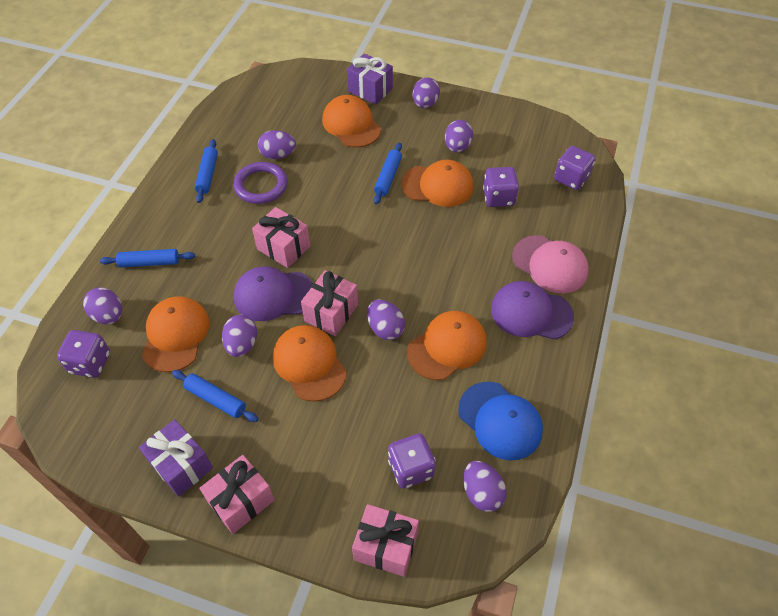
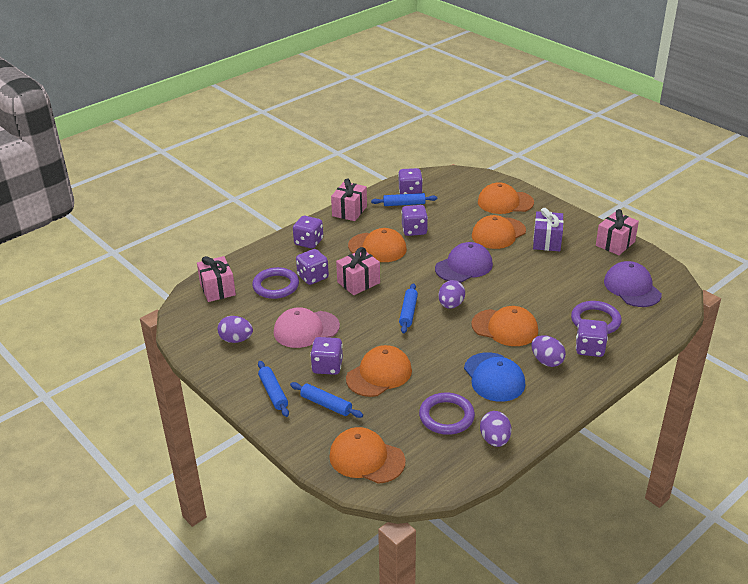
orange cap: [142,296,210,372] [273,325,347,402] [322,95,381,148] [401,160,474,207] [407,311,487,380] = 5 -> [329,427,405,484] [346,345,412,397] [348,228,407,262] [471,306,538,346] [472,215,526,249] [478,182,534,214] = 6
purple dice: [57,330,110,378] [388,433,436,489] [483,167,519,207] [554,146,595,190] = 4 -> [293,216,323,249] [296,249,329,285] [310,337,343,375] [398,168,423,194] [401,205,428,236] [576,319,608,357] = 6
purple egg: [83,287,122,324] [222,315,257,357] [258,130,296,160] [367,299,405,340] [413,77,440,108] [445,120,473,152] [463,461,507,512] = 7 -> [217,316,253,343] [438,280,465,309] [480,411,511,447] [531,335,566,367] = 4
purple gift: [139,419,213,497] [347,54,393,104] = 2 -> [533,208,564,251] = 1
purple ring: [233,162,288,204] = 1 -> [252,267,299,299] [419,392,475,435] [571,301,622,334] = 3

